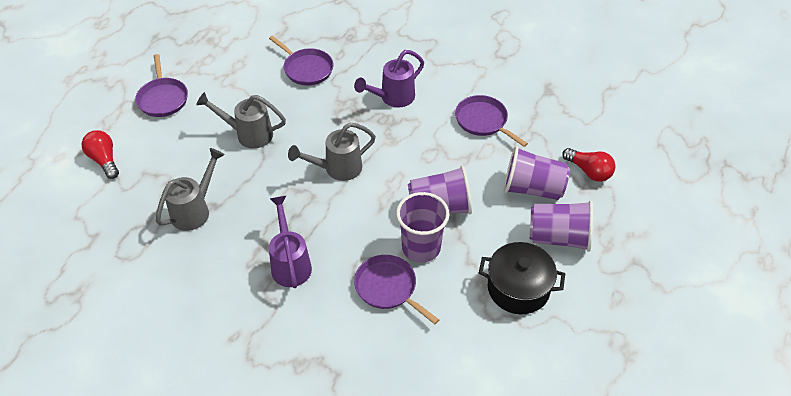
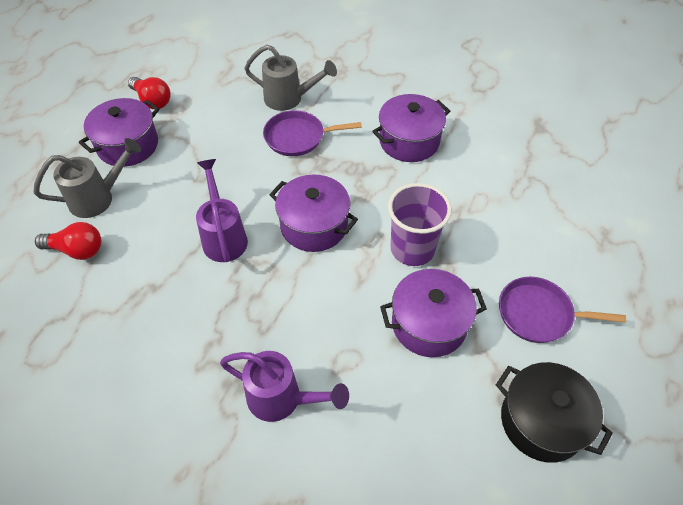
grey watering can: [156,148,225,231] [196,92,286,149] [288,122,376,181] = 3 -> [34,138,141,218] [244,45,337,111] = 2
purple cup: [396,192,450,263] [408,166,472,214] [504,146,570,200] [530,201,593,252] = 4 -> [388,183,452,266] = 1
purple pan: [135,54,188,117] [269,36,333,85] [354,255,439,324] [455,95,528,147] = 4 -> [263,110,362,156] [499,277,626,343] = 2
purple pot: none = 0 -> [79,98,159,167] [270,175,358,252] [372,94,450,162] [380,269,487,357] = 4

